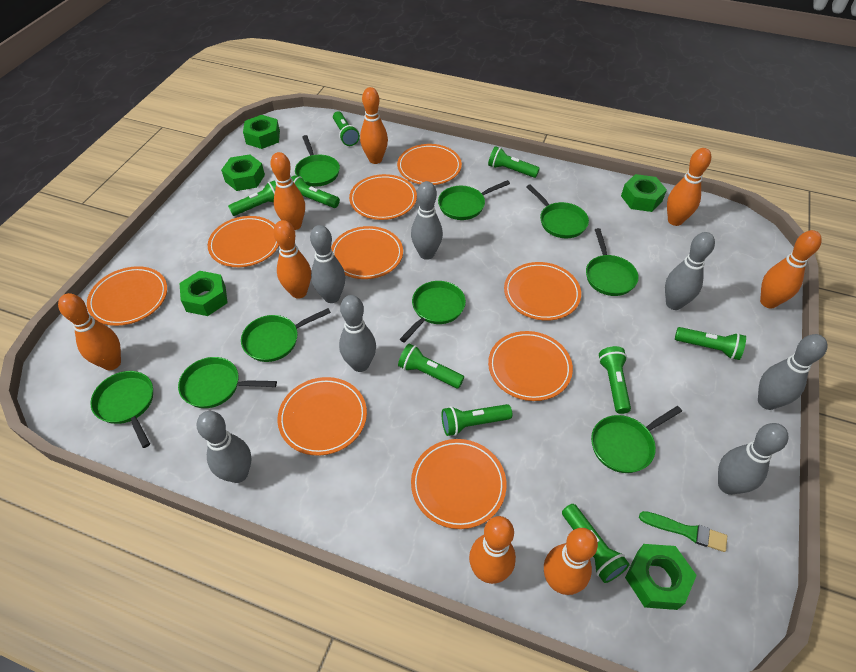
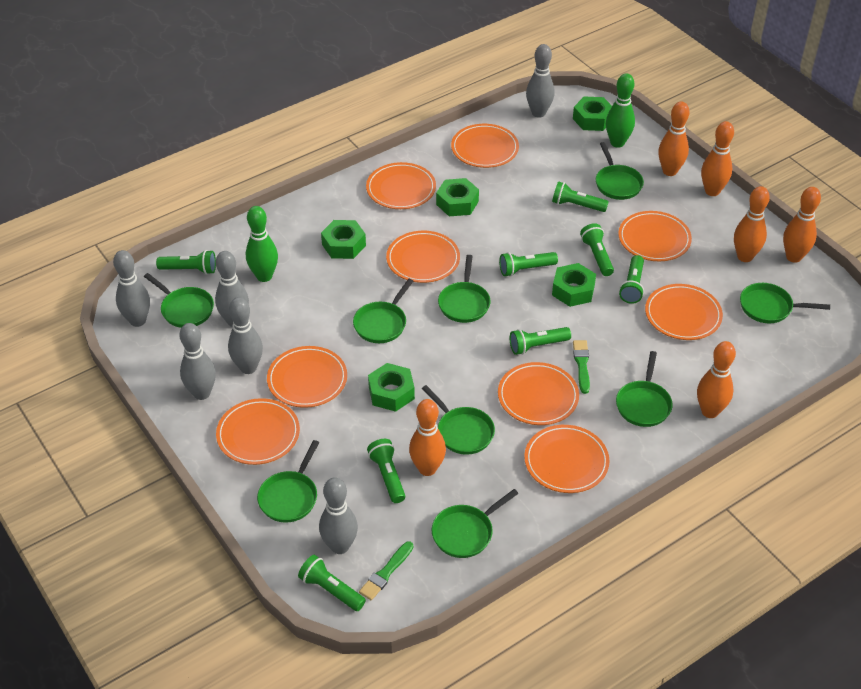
green bowling pin: none = 0 -> [246,206,278,282] [606,73,635,148] = 2
green brush: [639,511,727,552] = 1 -> [359,541,413,601] [573,340,590,394] = 2
green flashlight: [228,181,276,216] [291,175,340,208] [333,111,360,146] [398,343,464,388] [442,404,512,436] [488,146,540,178] [562,504,630,583] [599,346,631,414] [675,327,746,360] = 9 -> [156,250,216,274] [298,555,366,611] [367,439,405,503] [499,252,558,277] [510,327,571,355] [552,181,609,212] [580,223,614,276] [619,255,644,304] = 8
grey bowling pin: [197,411,251,483] [310,225,345,303] [339,295,376,372] [411,181,443,260] [665,232,715,310] [718,423,789,495] [758,334,827,410] = 7 -> [113,250,150,327] [179,323,216,400] [215,251,249,327] [228,297,263,374] [319,477,358,554] [526,44,554,118] = 6
orange bowling pin: [58,293,121,370] [270,152,305,230] [273,220,311,299] [360,87,388,164] [469,516,516,584] [544,528,598,595] [667,148,711,226] [760,230,822,308] = 8 -> [409,399,446,476] [658,102,689,176] [697,341,736,418] [701,121,734,196] [734,186,770,262] [783,187,821,263] = 6

